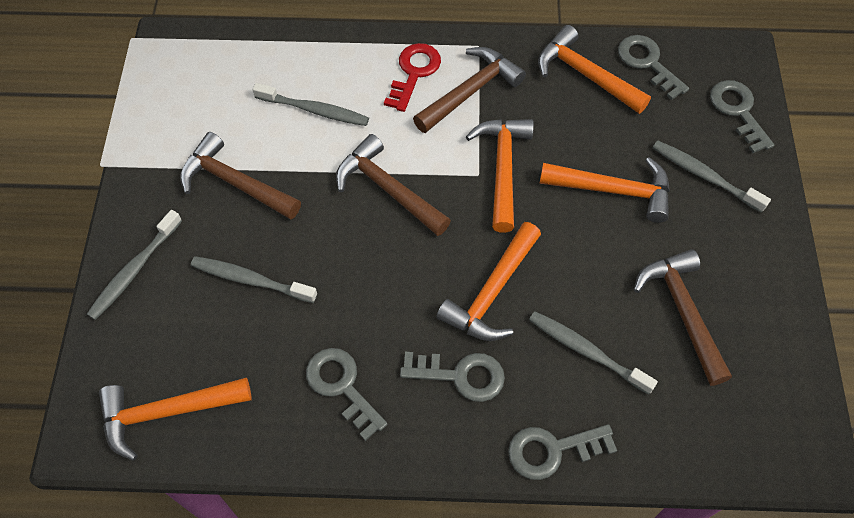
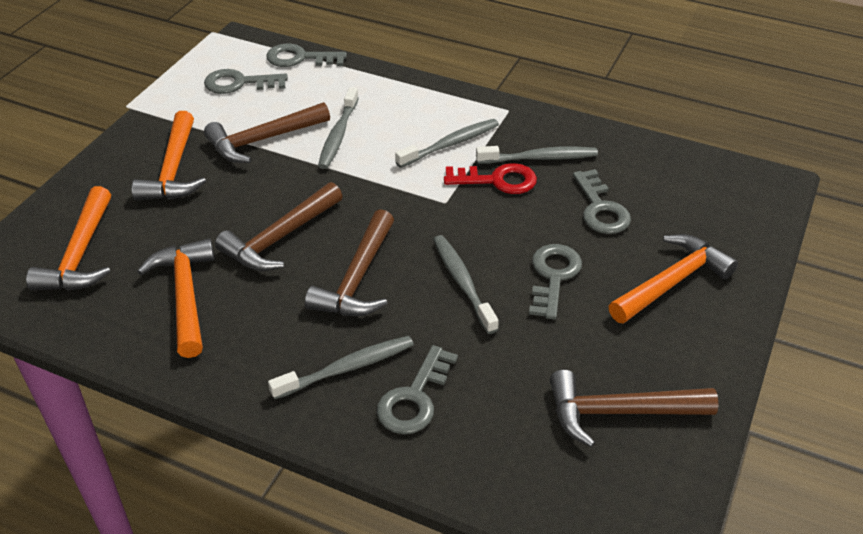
orange hammer: [99,378,252,461] [436,222,541,341] [466,119,534,233] [538,25,651,114] [540,157,670,223] = 5 -> [26,186,111,290] [132,111,206,201] [137,238,214,358] [609,234,738,323] = 4

